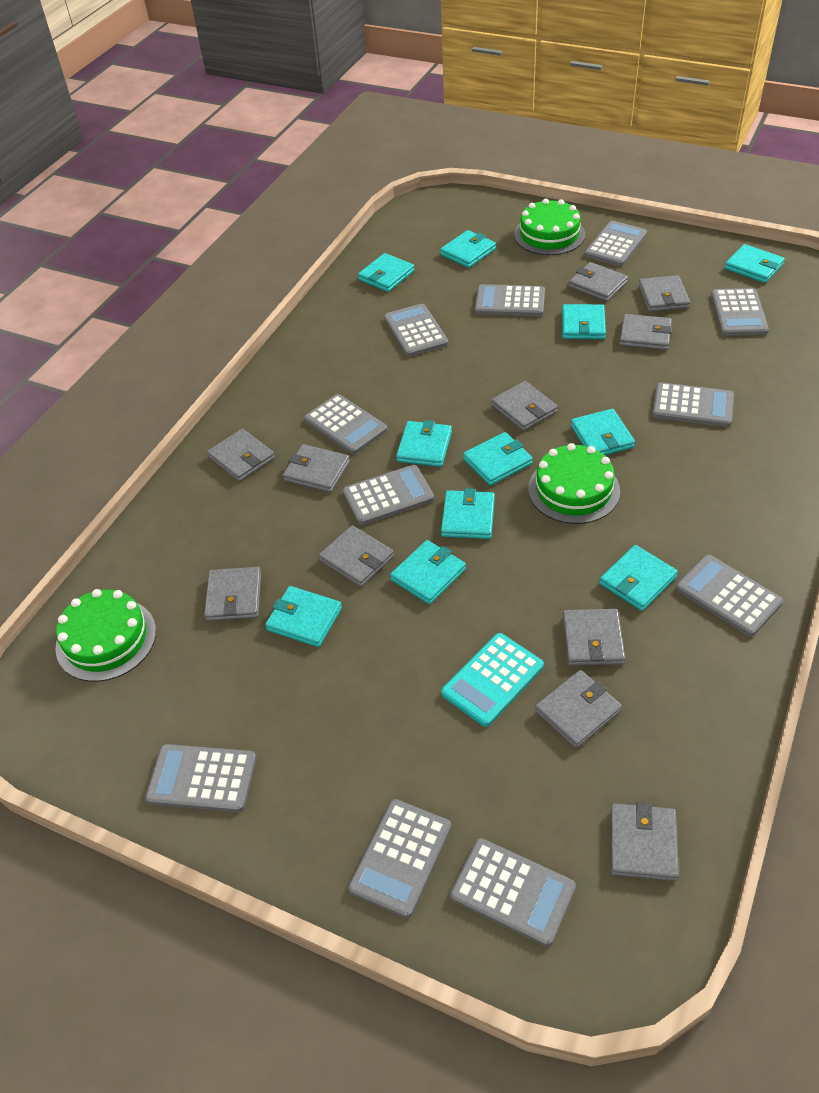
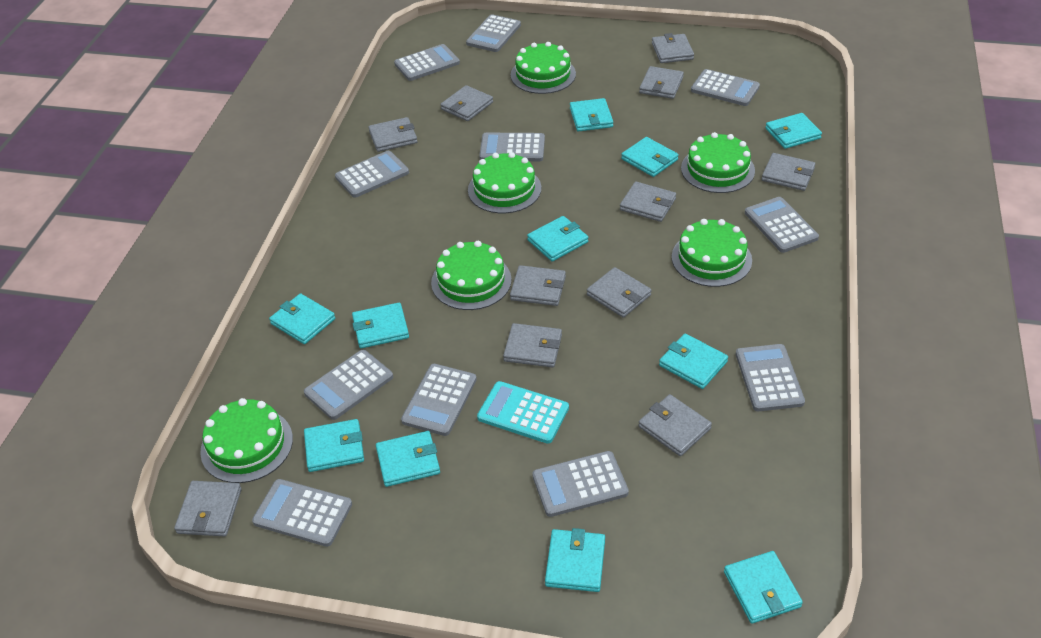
green cake: [55,589,156,682] [514,198,585,255] [528,443,620,524] = 3 -> [200,398,293,483] [431,241,512,310] [468,152,541,213] [511,42,576,94] [672,219,752,287] [681,132,755,193] = 6

